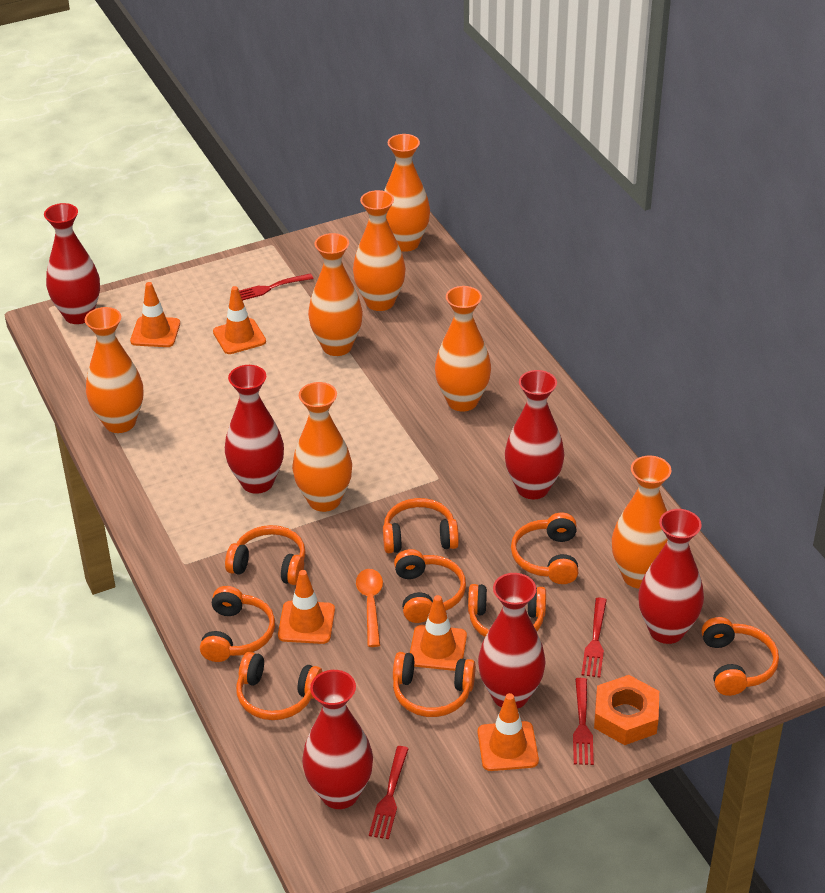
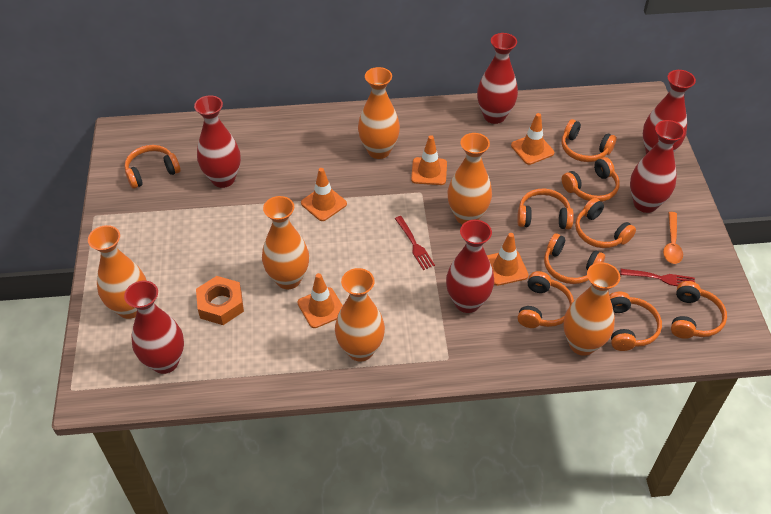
orange vase: [85,307,143,433] [292,382,352,512] [308,233,363,356] [353,190,406,311] [384,134,430,252] [435,286,491,411] [612,456,672,588] = 7 -> [88,225,146,319] [262,196,309,289] [335,268,385,361] [358,67,400,159] [447,133,492,225] [563,262,620,356] = 6
red fork: [239,273,314,300] [369,746,409,839] [573,678,594,765] [581,597,607,678] = 4 -> [395,216,435,270] [620,269,695,286] = 2

